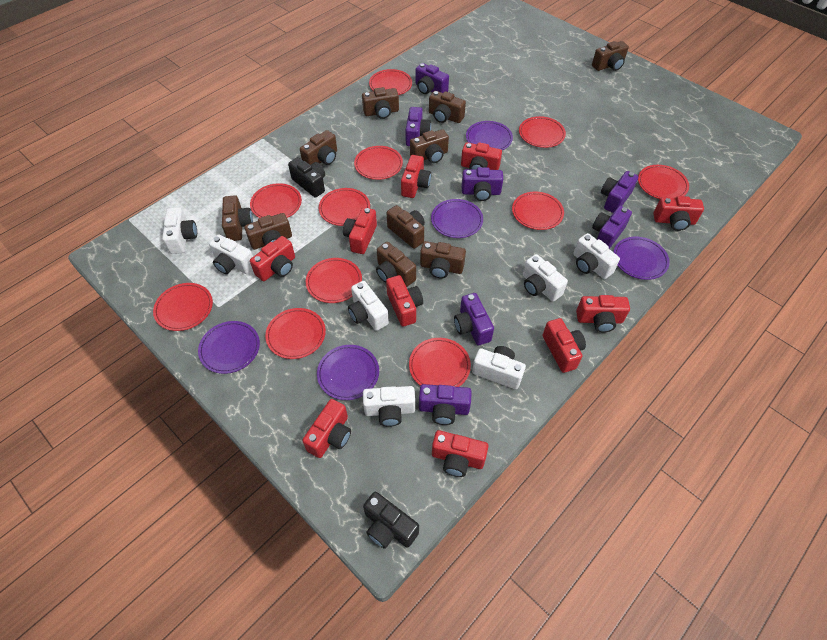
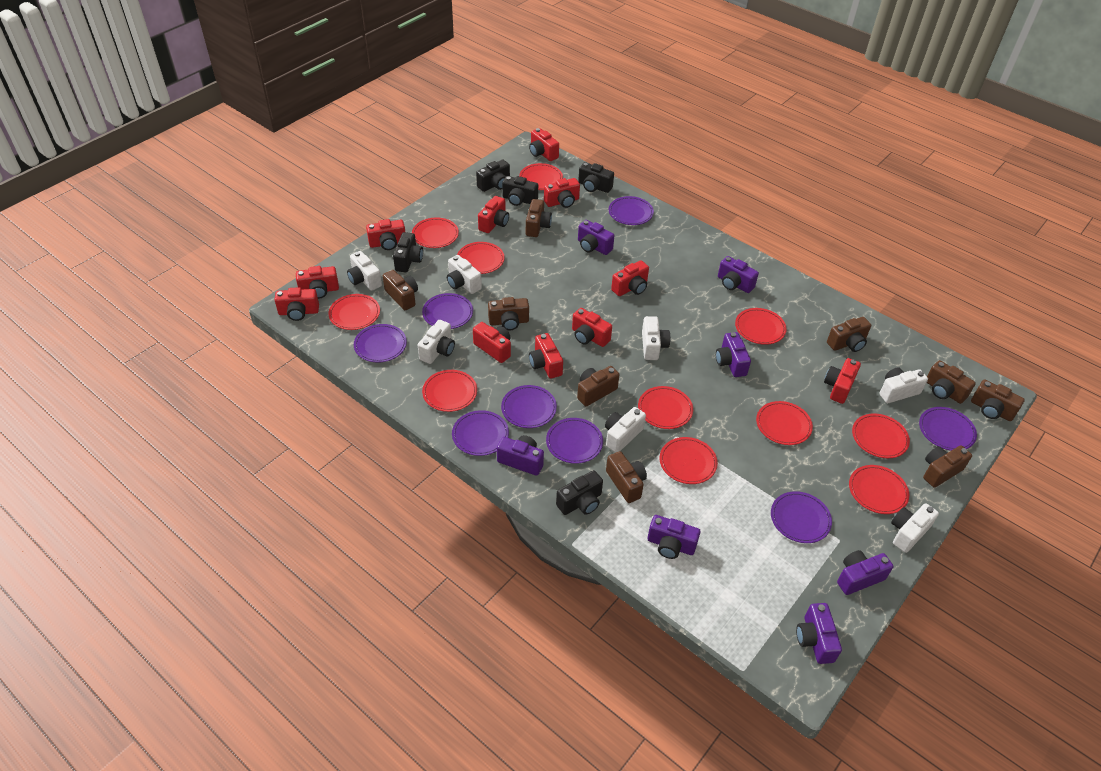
black camera: [288,157,325,198] [363,492,419,549] = 2 -> [393,232,423,272] [476,159,510,192] [502,176,538,206] [556,470,603,515] [578,162,614,193] = 5
brown camera: [222,195,253,241] [244,213,292,250] [300,130,337,165] [362,87,399,119] [376,242,416,287] [387,205,425,249] [410,129,449,163] [420,241,466,279] [429,91,466,123] [592,41,629,71] = 10 -> [383,270,418,310] [488,297,529,330] [526,199,552,237] [577,366,619,406] [606,451,647,503] [827,317,871,352] [923,445,972,488] [927,360,976,404] [971,380,1025,421] = 9
purple plate: [198,321,260,374] [317,345,379,400] [431,199,483,238] [466,121,513,150] [613,237,670,280] = 5 -> [354,324,407,362] [422,293,473,329] [452,410,509,456] [501,385,557,428] [546,418,603,464] [609,196,654,225] [771,491,832,543] [919,407,977,451] = 8
red camera: [250,236,295,281] [302,399,351,458] [343,207,377,254] [386,275,423,327] [401,155,431,198] [432,430,489,477] [461,142,502,170] [543,318,586,373] [576,295,630,333] [653,196,704,231] = 10 -> [274,287,319,321] [296,266,339,299] [366,219,405,250] [473,322,511,363] [478,196,509,233] [529,128,559,161] [529,333,563,379] [544,178,580,208] [572,308,612,347] [611,260,649,296] [824,358,861,404] = 11

